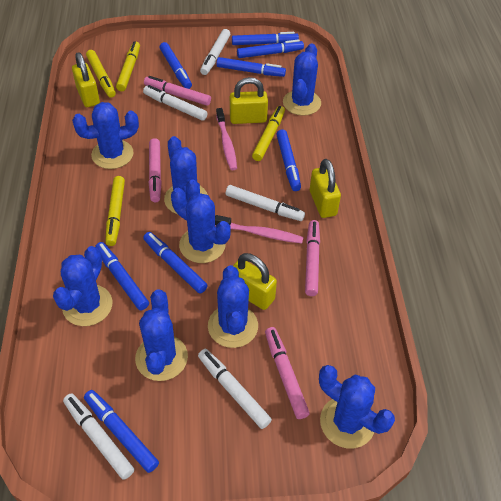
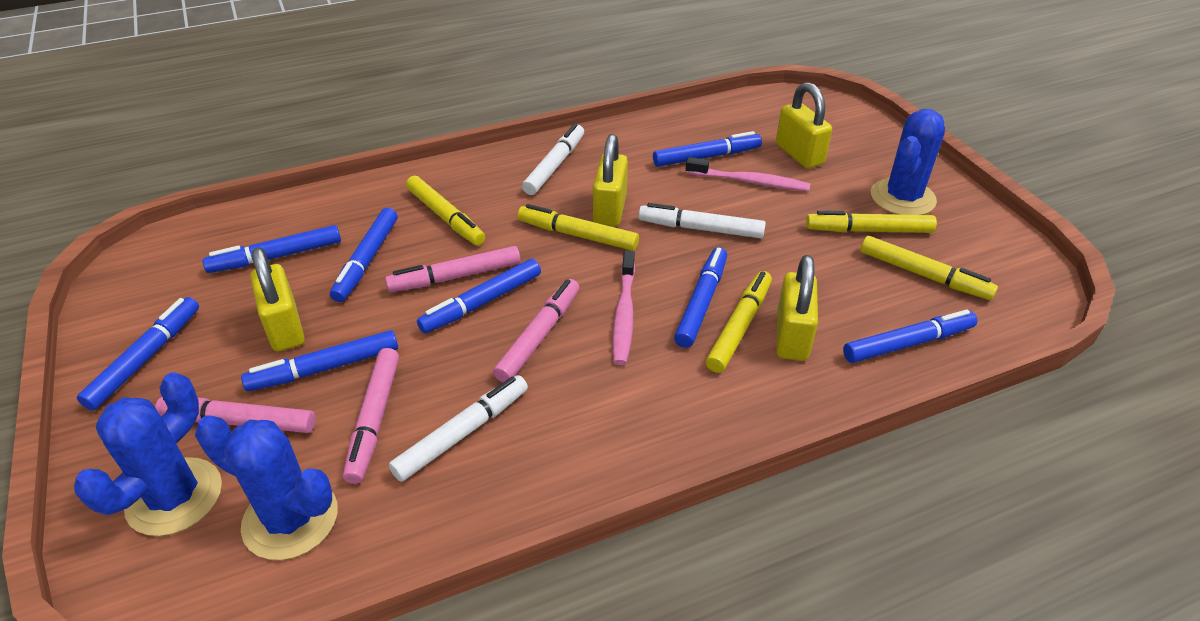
blue cactus: [53,246,113,326] [72,102,139,169] [135,289,188,381] [164,136,208,214] [171,188,231,263] [208,265,258,348] [283,43,321,116] [319,365,395,448] = 8 -> [74,372,222,536] [195,415,338,560] [871,109,945,215] = 3
white marker: [63,393,134,480] [143,85,208,121] [198,349,272,429] [200,29,230,75] [226,185,305,221] = 5 -> [389,375,528,482] [522,124,584,195] [638,203,766,238] = 3
yellow marker: [86,50,116,98] [105,176,125,246] [116,41,140,91] [252,106,285,161] = 4 -> [406,176,486,246] [518,204,639,251] [706,271,772,373] [806,211,937,233] [860,236,998,300] = 5

